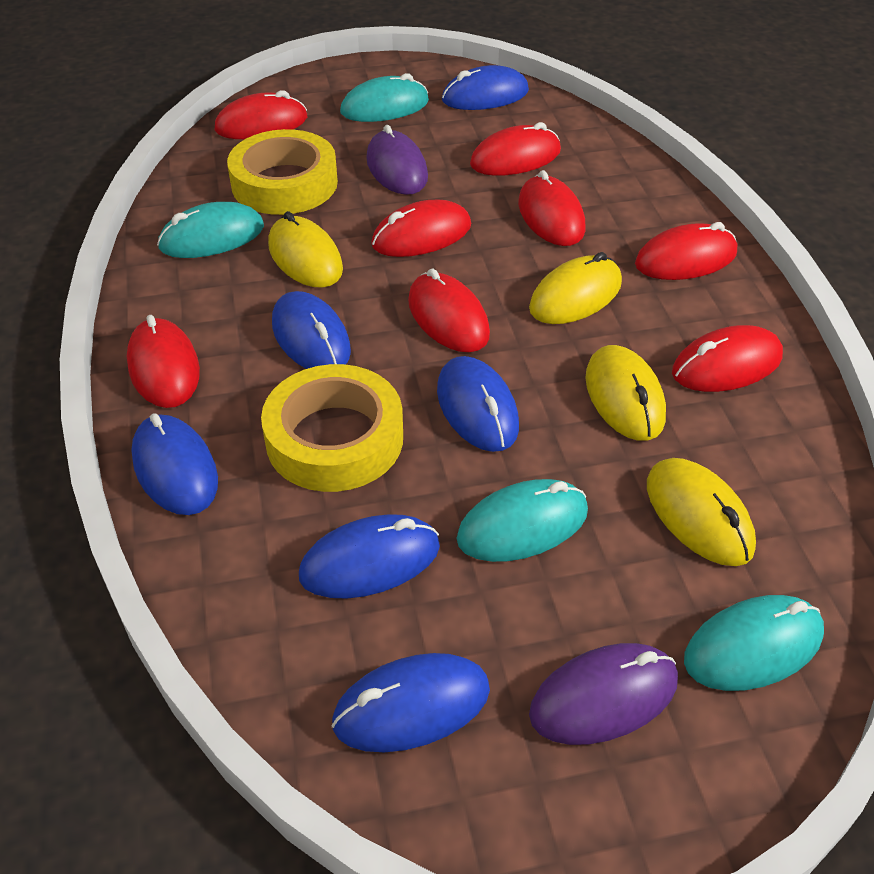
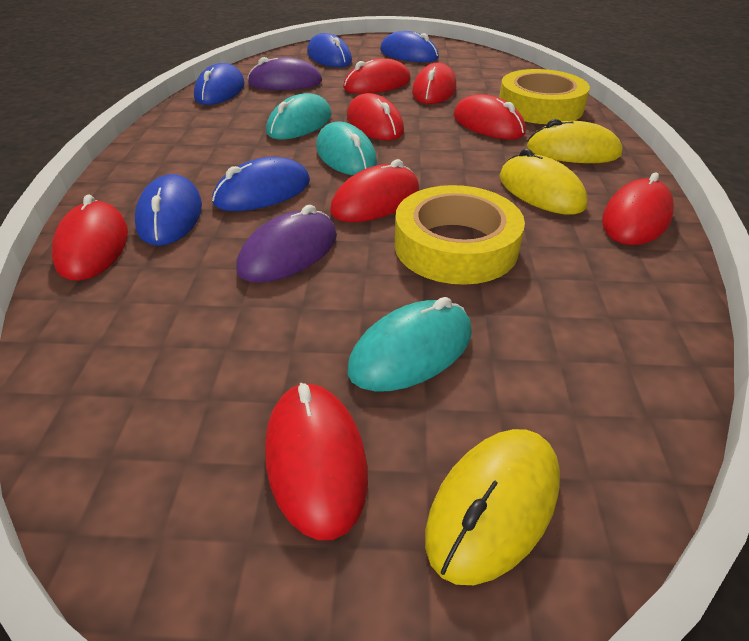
blue mouse: [131,413,218,515] [272,291,351,369] [299,514,440,599] [331,653,490,752] [437,356,519,452] [442,65,529,110] = 6 -> [135,174,202,246] [194,63,245,105] [212,157,310,211] [307,33,352,67] [380,31,439,62] = 5
turquoise mouse: [157,202,264,258] [340,73,429,122] [456,479,588,562] [684,595,824,691] = 4 -> [266,93,332,139] [316,121,377,175] [348,297,472,392] = 3
yellow mouse: [268,211,343,288] [529,252,622,324] [585,345,666,441] [647,458,756,566] = 4 -> [425,429,560,585] [499,149,588,215] [527,119,623,163] = 3

